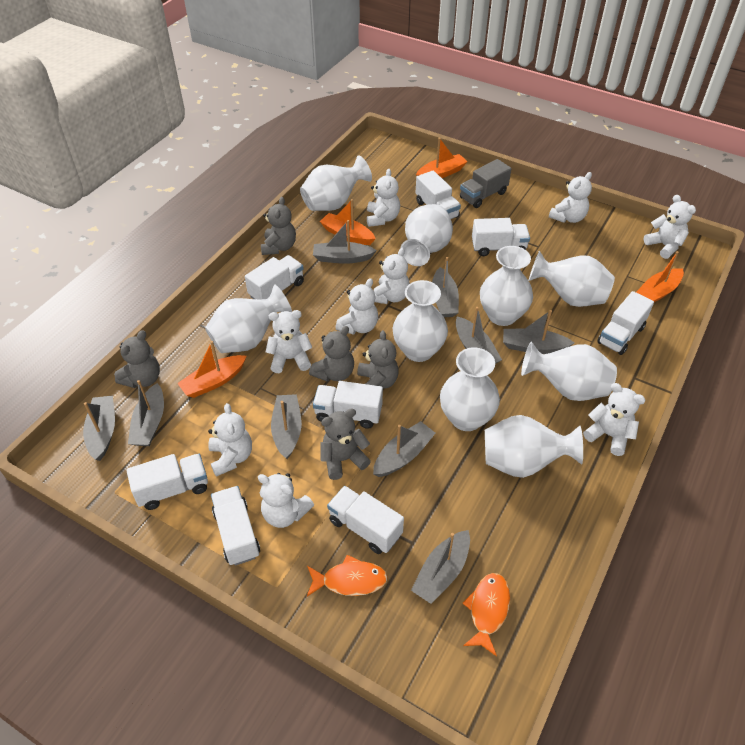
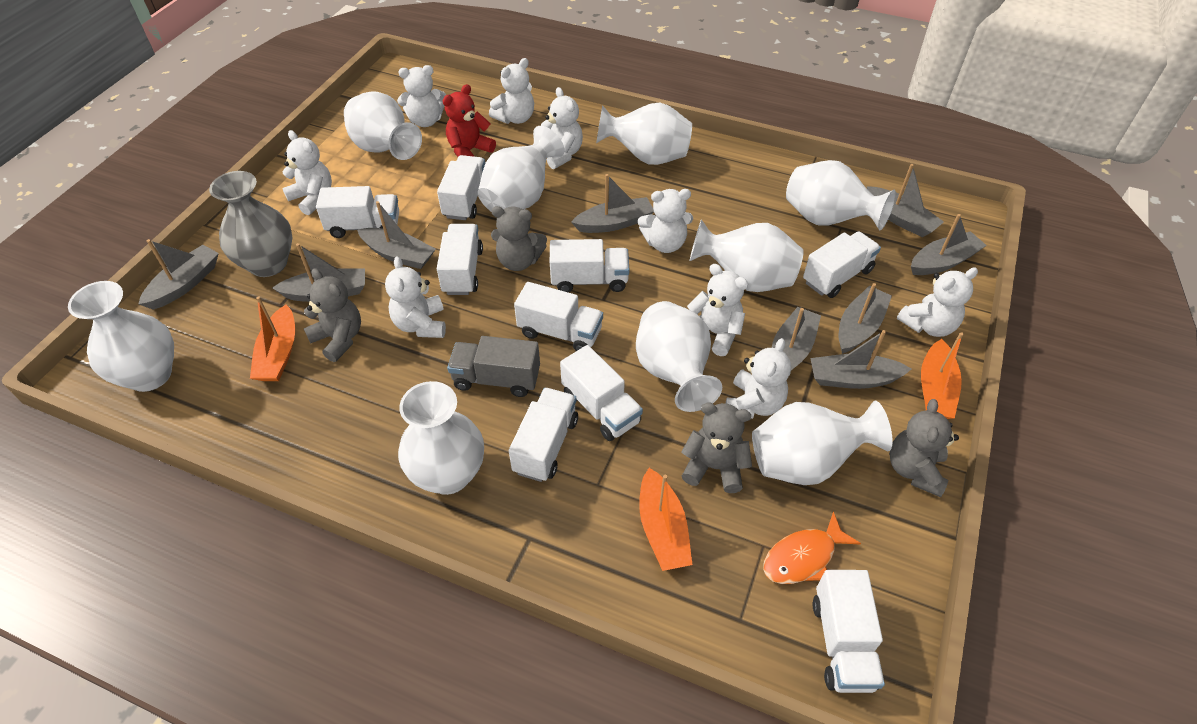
grey teddy bear: [114,330,160,388] [261,197,296,255] [309,326,354,382] [321,408,371,480] [357,330,399,389] = 5 -> [303,268,361,362] [491,206,547,271] [681,403,752,493] [889,399,959,497] = 4
grey vase: none = 0 -> [209,171,293,277] = 1
orange boat: [177,341,246,398] [320,199,376,245] [416,138,468,178] [636,251,684,302] = 4 -> [250,296,295,381] [639,468,693,571] [921,332,964,419] = 3
orange fish: [307,555,388,597] [462,573,510,656] = 2 -> [763,511,861,584] = 1
red teddy bear: none = 0 -> [443,84,496,157] = 1
white truck: [126,454,208,510] [211,486,260,565] [245,255,304,299] [313,381,383,429] [327,486,404,554] [416,171,461,219] [472,218,530,256] [597,291,654,355] = 8 -> [316,186,399,238] [437,155,485,220] [437,224,483,295] [509,387,578,482] [514,282,603,351] [550,239,629,292] [560,345,643,441] [803,231,881,298] [813,570,885,693] = 9

